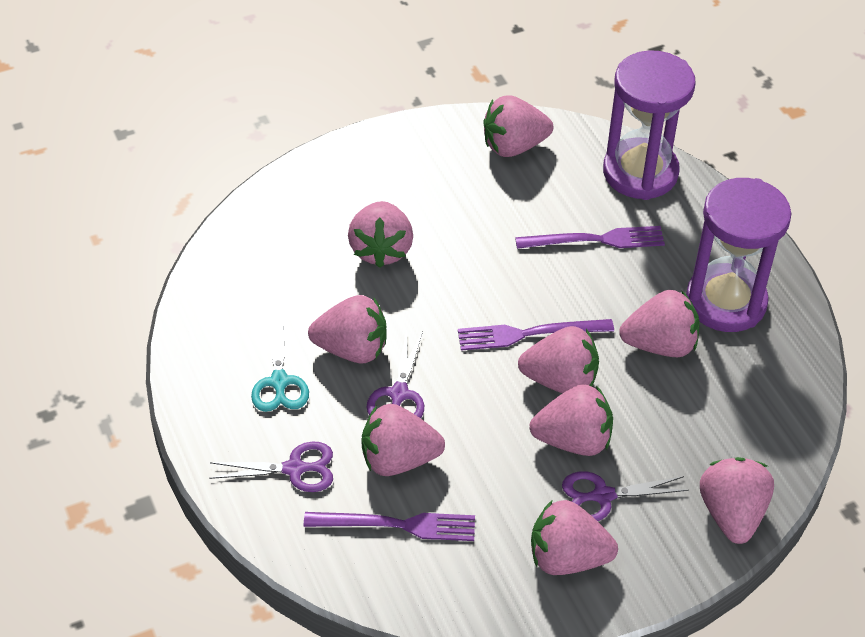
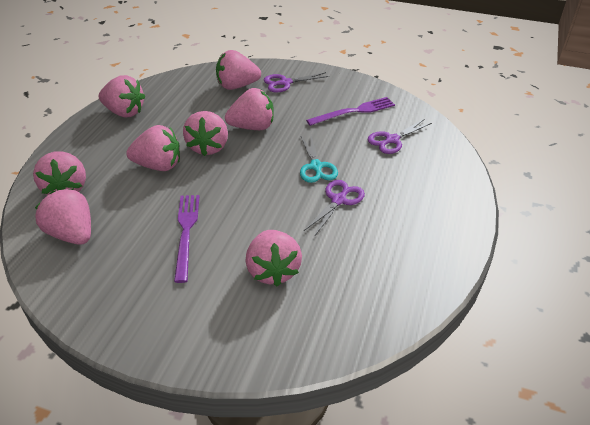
pink strawberry: [308,295,387,364] [348,201,413,268] [361,404,445,476] [484,95,553,157] [518,326,599,393] [530,384,613,456] [531,500,618,575] [619,290,700,357] [700,457,774,544] = 9 -> [33,151,86,195] [35,188,91,245] [99,75,145,117] [126,125,180,171] [183,111,228,156] [216,50,261,90] [225,88,274,130] [246,230,302,287] = 8
purple fork: [304,512,475,541] [458,319,614,351] [515,226,665,249] = 3 -> [174,195,199,283] [306,97,395,126] = 2
purple hourglass: [603,50,696,200] [686,178,791,332] = 2 -> none = 0

